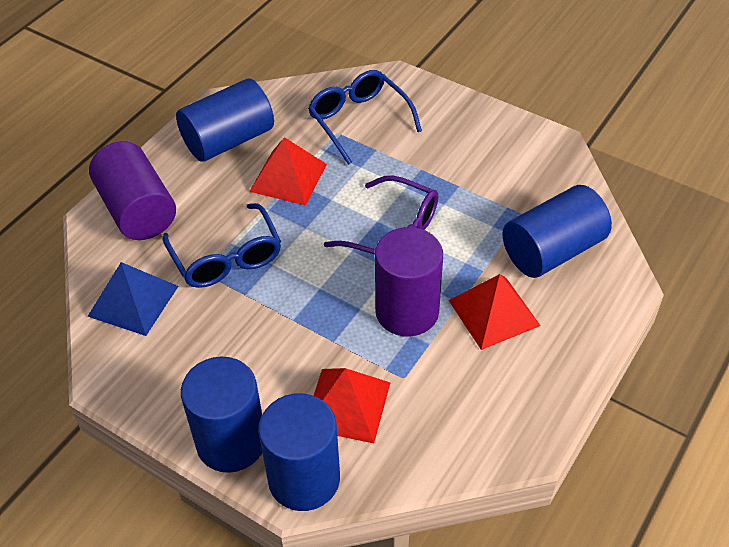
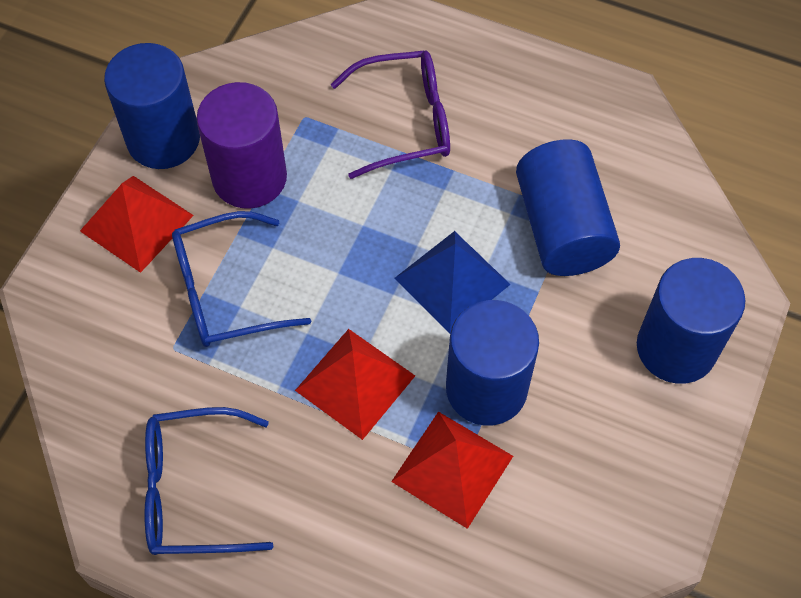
purple cylinder: [89,141,176,240] [375,227,443,336] = 2 -> [196,82,287,209] = 1

